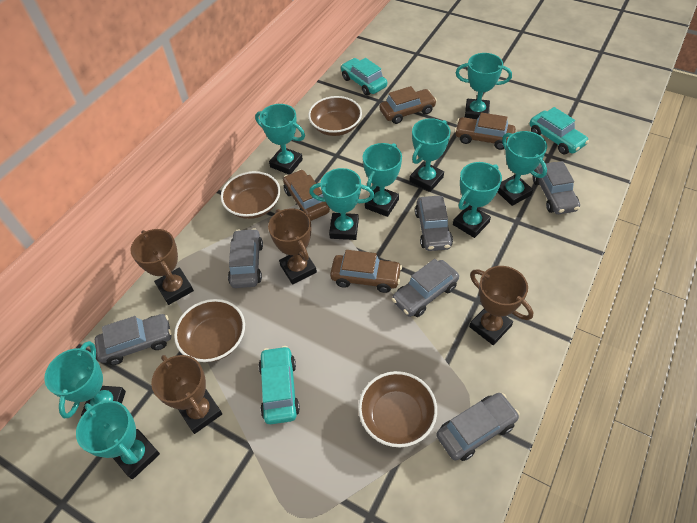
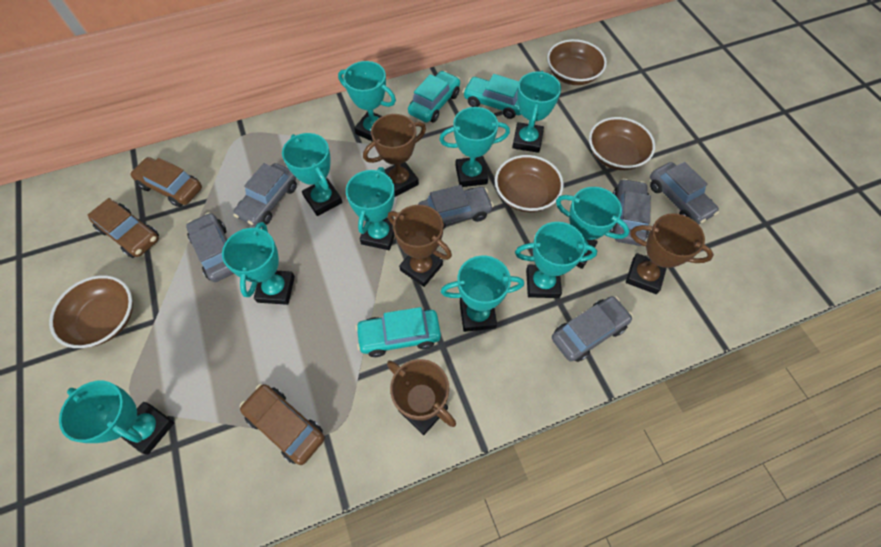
brown car: [283,169,330,221] [330,250,402,293] [380,86,437,124] [455,112,516,150] = 4 -> [88,198,159,258] [130,157,202,207] [240,384,325,465] = 3
turquoise trophy: [44,341,126,418] [76,401,160,479] [255,104,305,174] [309,168,374,240] [363,143,402,217] [410,118,451,192] [453,162,502,238] [456,53,512,119] [498,131,547,206] = 9 -> [59,381,174,455] [222,222,295,305] [282,133,343,216] [338,61,396,141] [346,167,395,250] [439,107,510,187] [441,256,524,332] [512,71,561,153] [515,222,597,298] [556,187,630,269] = 10

